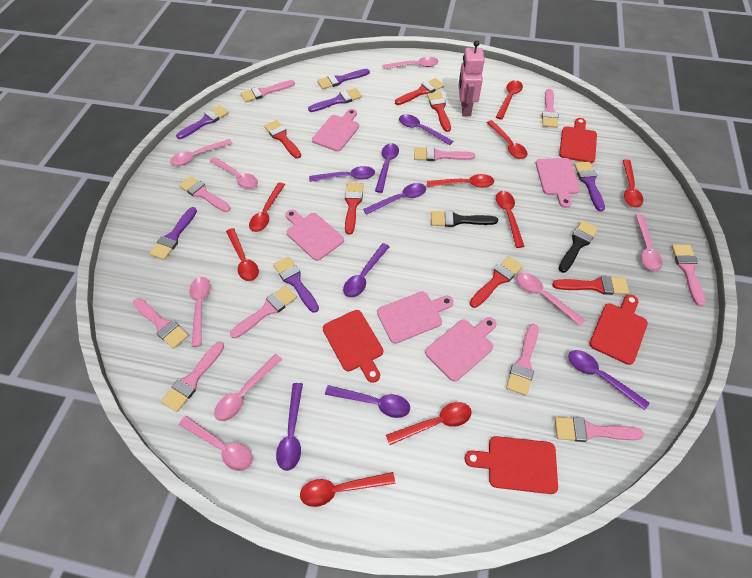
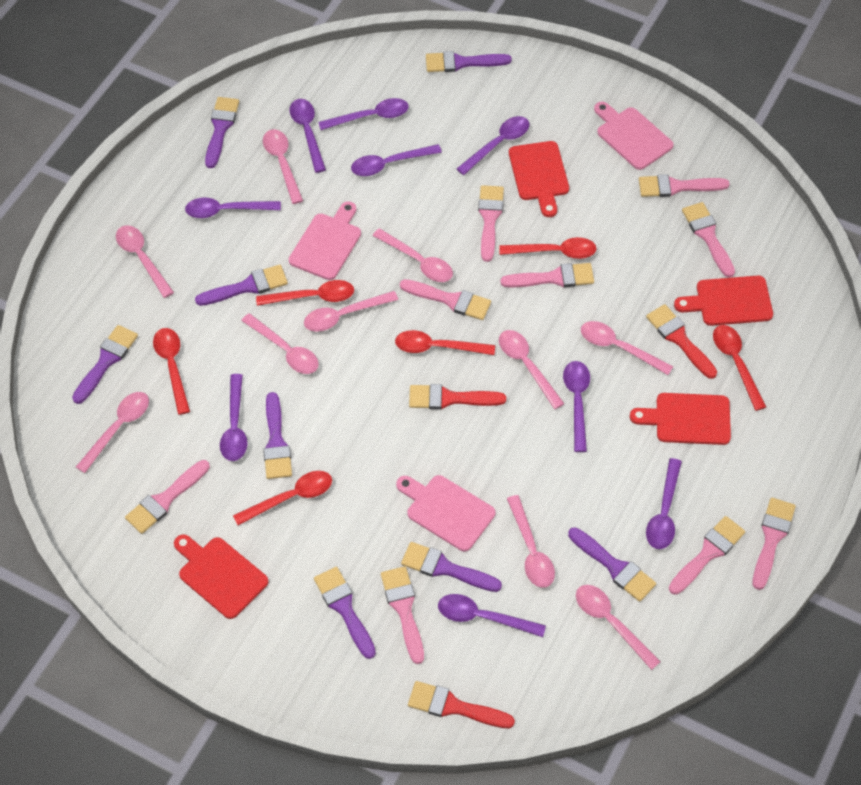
black brush: [431,210,498,227] [558,221,598,273] = 2 -> none = 0
pink brush: [133,298,189,349] [161,342,224,412] [179,176,231,212] [230,285,297,338] [241,80,295,102] [414,147,475,161] [506,324,539,396] [542,89,559,128] [555,417,644,442] [672,244,705,306] = 10 -> [125,460,210,534] [381,566,424,664] [400,279,491,320] [478,185,504,262] [500,263,594,288] [639,174,729,197] [669,516,745,595] [682,202,735,278] [753,497,796,590] = 9
pink cutting board: [285,210,344,261] [312,109,359,151] [377,291,454,344] [425,317,496,382] [536,158,580,208] = 5 -> [289,201,361,280] [396,475,495,551] [594,102,674,170] = 3
pink robot: [459,40,485,116] = 1 -> none = 0
pink spoon: [170,139,232,166] [179,416,253,471] [190,277,210,347] [210,157,258,189] [214,354,282,421] [383,57,438,69] [517,273,585,326] [635,214,663,271] = 8 -> [76,392,149,473] [116,225,174,298] [241,313,319,374] [263,129,303,204] [304,291,398,332] [372,228,453,282] [499,330,564,409] [507,495,555,588] [576,585,661,670] [581,321,673,375] = 10
purple brush: [149,207,197,260] [176,105,229,139] [273,256,319,313] [308,88,362,112] [317,69,370,89] [574,162,605,211] = 6 -> [72,325,138,404] [195,265,288,306] [205,97,239,168] [263,392,292,479] [314,567,376,659] [401,542,502,592] [426,51,512,72] [568,527,656,602] = 8
purple spoon: [276,383,303,471] [309,166,375,182] [325,385,410,418] [343,243,390,298] [363,183,426,215] [375,143,399,193] [399,114,453,145] [568,350,649,410] = 8 -> [185,198,281,218] [220,374,248,461] [289,99,326,173] [318,98,409,130] [351,144,442,176] [438,594,546,637] [456,116,530,175] [563,361,590,452] [646,458,682,549] = 9
red brush: [264,120,301,159] [345,182,364,235] [395,78,444,105] [427,92,451,132] [470,256,523,308] [552,276,629,295] = 6 -> [408,681,515,728] [409,384,506,409] [646,304,717,379] = 3
red spoon: [226,228,259,281] [249,182,285,232] [300,472,395,507] [386,402,472,445] [427,174,494,188] [487,120,527,159] [496,80,523,120] [496,191,525,248] [623,159,643,207] = 9 -> [153,328,190,415] [233,471,332,525] [256,280,354,306] [395,330,495,355] [499,237,597,259] [713,325,766,411] = 6

